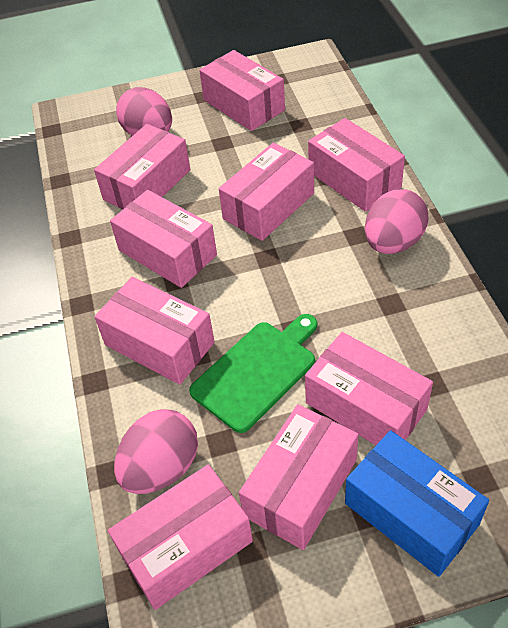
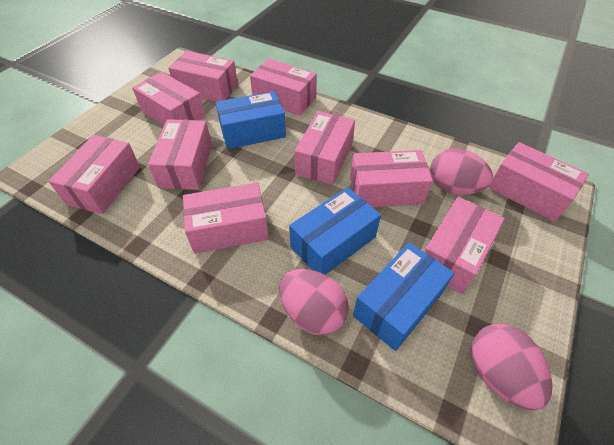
blue box: [345,430,489,577] = 1 -> [216,91,286,149] [289,187,381,275] [353,242,454,351] = 3
green cutting board: [189,314,317,433] = 1 -> none = 0
pink box: [94,124,190,209] [94,277,215,385] [108,464,253,610] [110,190,217,288] [199,50,285,131] [219,143,314,241] [239,404,359,550] [305,332,433,445] [308,118,405,212] = 9 -> [48,135,140,214] [132,72,206,126] [148,119,212,190] [168,51,238,102] [183,183,269,254] [250,59,317,116] [295,111,355,185] [350,150,433,207] [424,197,505,294] [488,142,589,222] = 10

